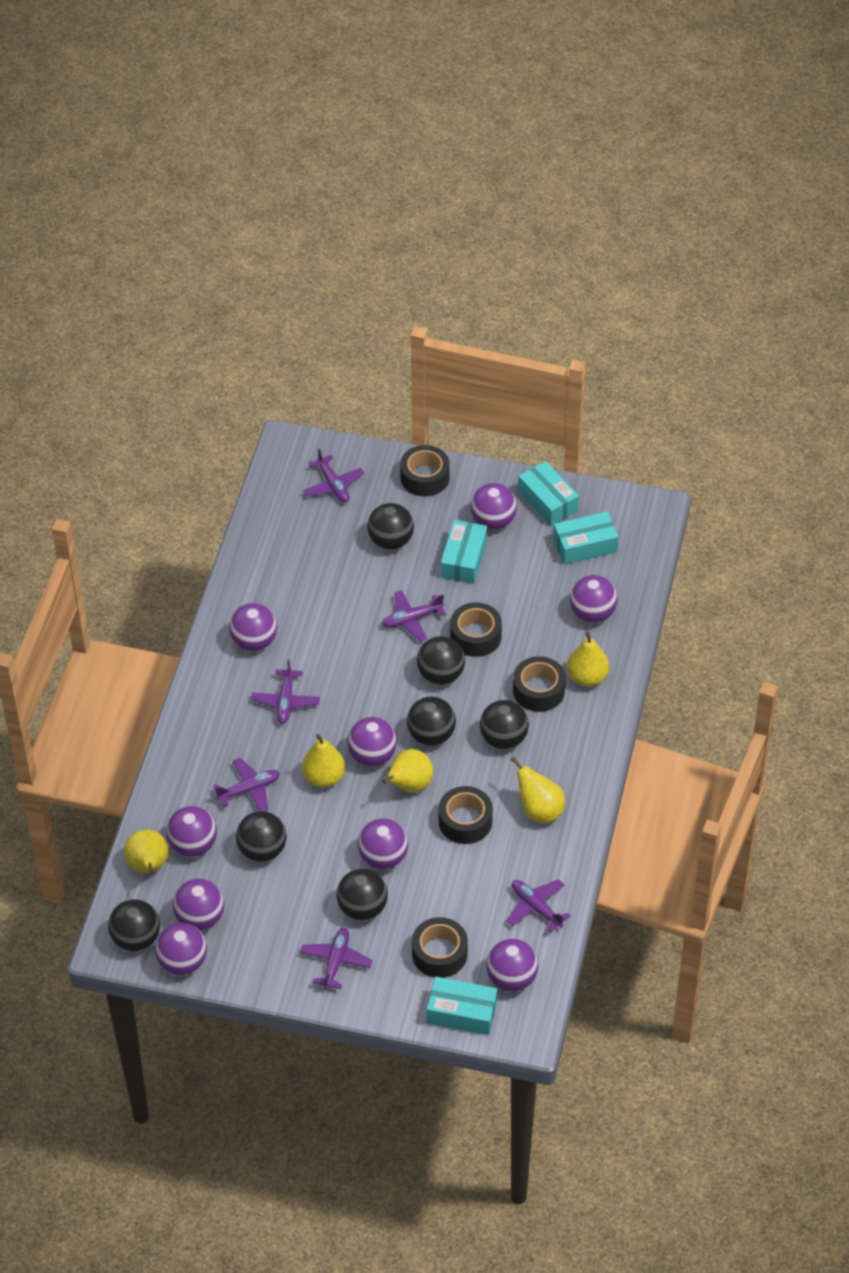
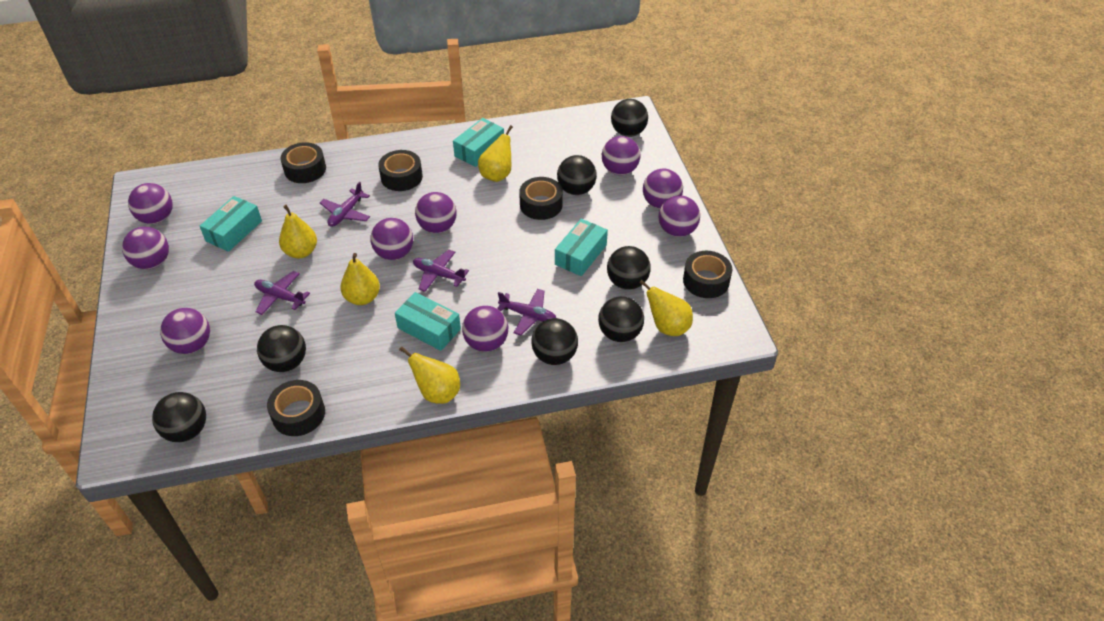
purple plane: [213,758,280,811] [251,660,320,724] [300,928,373,990] [303,449,365,502] [382,590,446,642] [506,879,571,933] = 6 -> [254,271,310,315] [320,182,370,227] [413,250,469,292] [497,289,556,336] = 4

